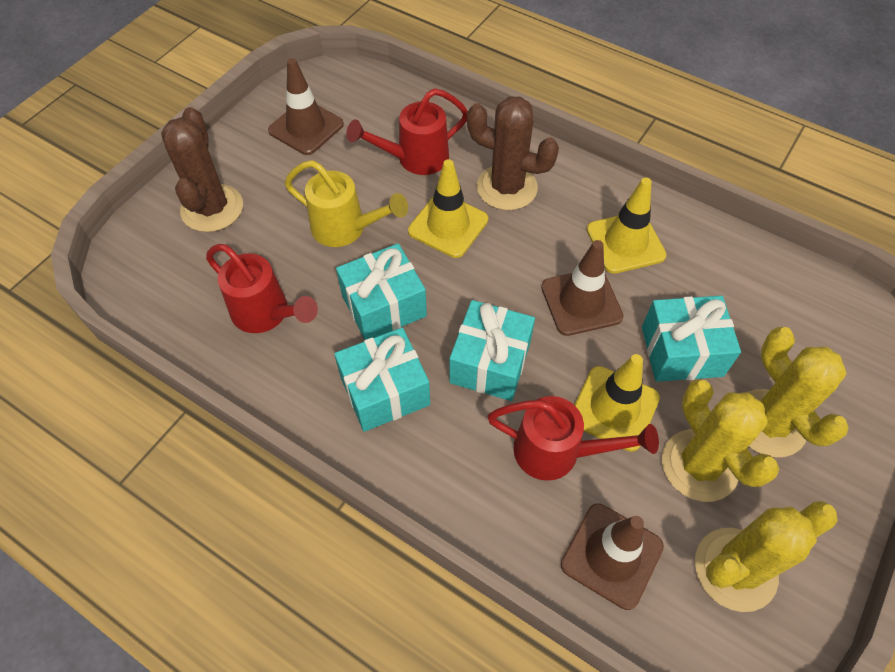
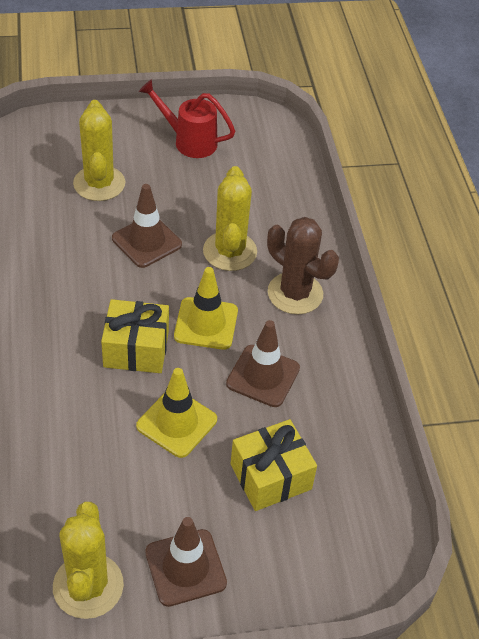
brown cactus: [161,107,243,232] [467,96,559,210] = 2 -> [267,217,339,315] = 1
red watering can: [206,244,318,333] [346,88,468,175] [487,396,659,481] = 3 -> [139,79,235,158] = 1
turquoise gift: [334,328,430,432] [336,243,427,340] [449,300,535,401] [642,296,741,382] = 4 -> none = 0
yellow gift: none = 0 -> [101,299,169,373] [230,419,317,511] = 2
yellow traffic cone: [408,159,488,258] [575,354,660,452] [587,178,667,274] = 3 -> [136,368,217,458] [174,267,238,350] = 2
yellow watering can: [285,160,408,247] = 1 -> none = 0

